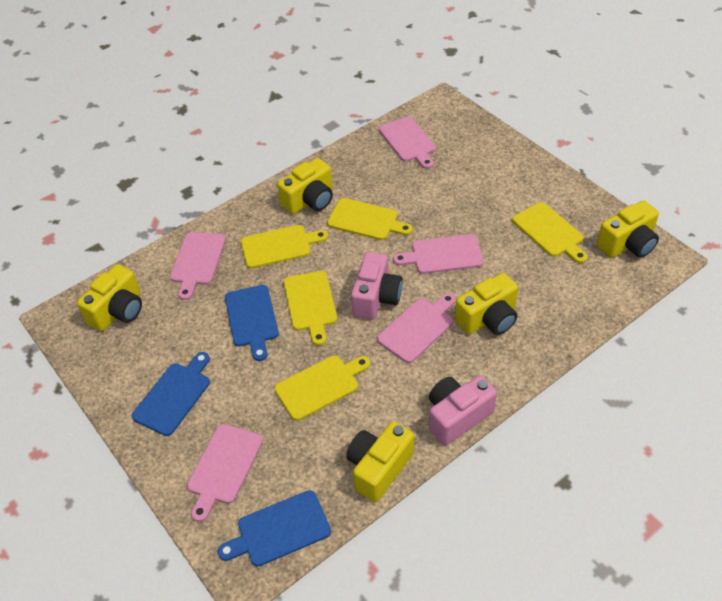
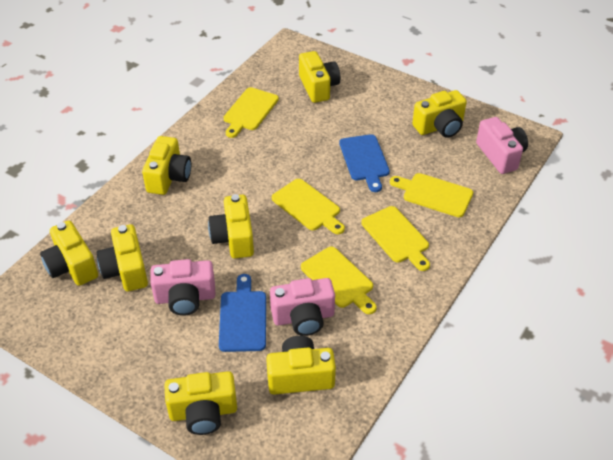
blue cutting board: [132,352,210,436] [218,490,331,566] [225,285,279,361] = 3 -> [219,274,266,352] [339,134,390,192] = 2
pink camera: [351,252,403,320] [429,376,497,446] = 2 -> [150,259,216,315] [270,278,335,336] [476,117,528,174] = 3
pink cutting board: [170,232,226,300] [187,424,263,522] [377,293,456,363] [379,117,436,169] [393,234,484,274] = 5 -> none = 0
yellow camera: [77,264,142,331] [277,158,333,214] [346,421,414,502] [455,273,518,335] [597,200,659,258] = 5 -> [40,220,98,286] [97,224,148,291] [142,136,191,195] [164,371,237,435] [208,194,254,258] [266,336,336,395] [299,51,340,103] [412,90,467,138] = 8

